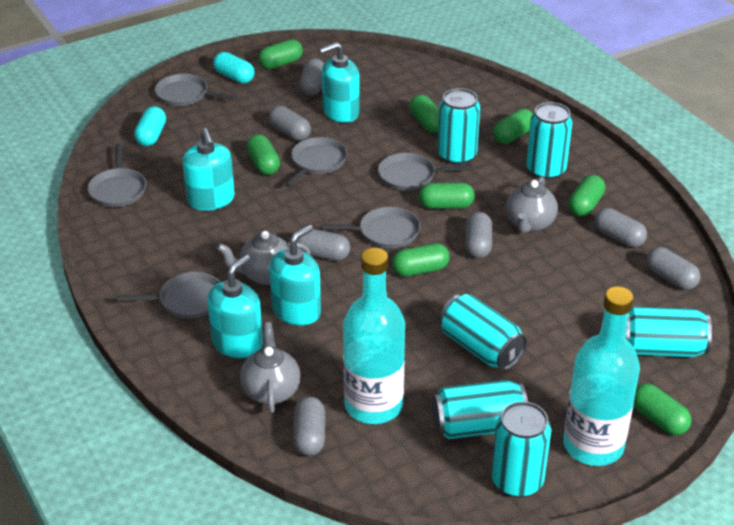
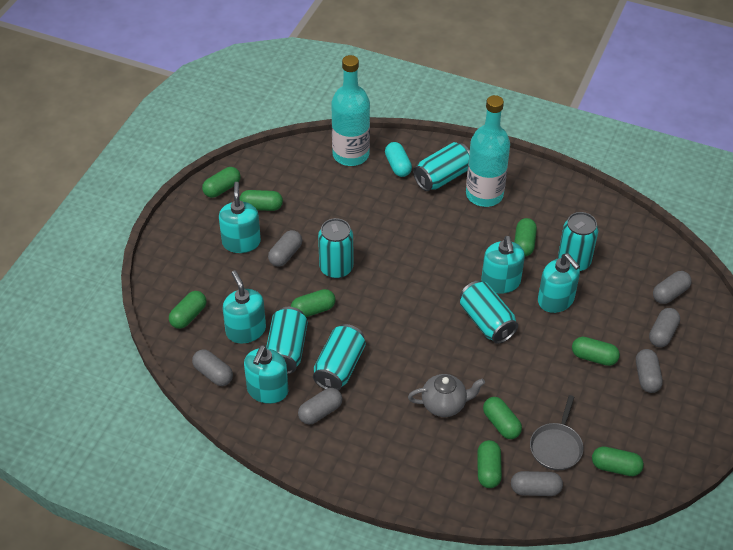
green capsule: [246,135,280,175] [258,39,303,69] [392,243,450,277] [409,95,439,132] [419,182,475,209] [493,109,533,144] [568,175,605,217] [634,383,692,435] = 8 -> [169,291,207,329] [202,167,241,198] [239,190,283,211] [291,289,335,317] [477,440,502,488] [483,397,522,439] [514,218,537,256] [572,337,620,366] [592,446,644,476] = 9
grey pan: [88,144,146,207] [117,272,220,319] [155,74,235,106] [285,137,347,187] [321,207,420,249] [378,153,472,191] = 6 -> [530,395,584,470] = 1
grey teapot: [217,231,310,285] [240,322,301,413] [506,177,558,233] = 3 -> [408,374,485,417] = 1
turquoise capsule: [134,106,166,146] [213,52,255,83] = 2 -> [385,142,412,177] = 1
turquoise soap dispenser: [182,128,235,211] [207,255,263,359] [269,225,321,326] [319,42,360,123] = 4 -> [219,182,261,253] [223,271,266,343] [244,345,288,404] [481,236,525,294] [538,253,580,313] = 5

